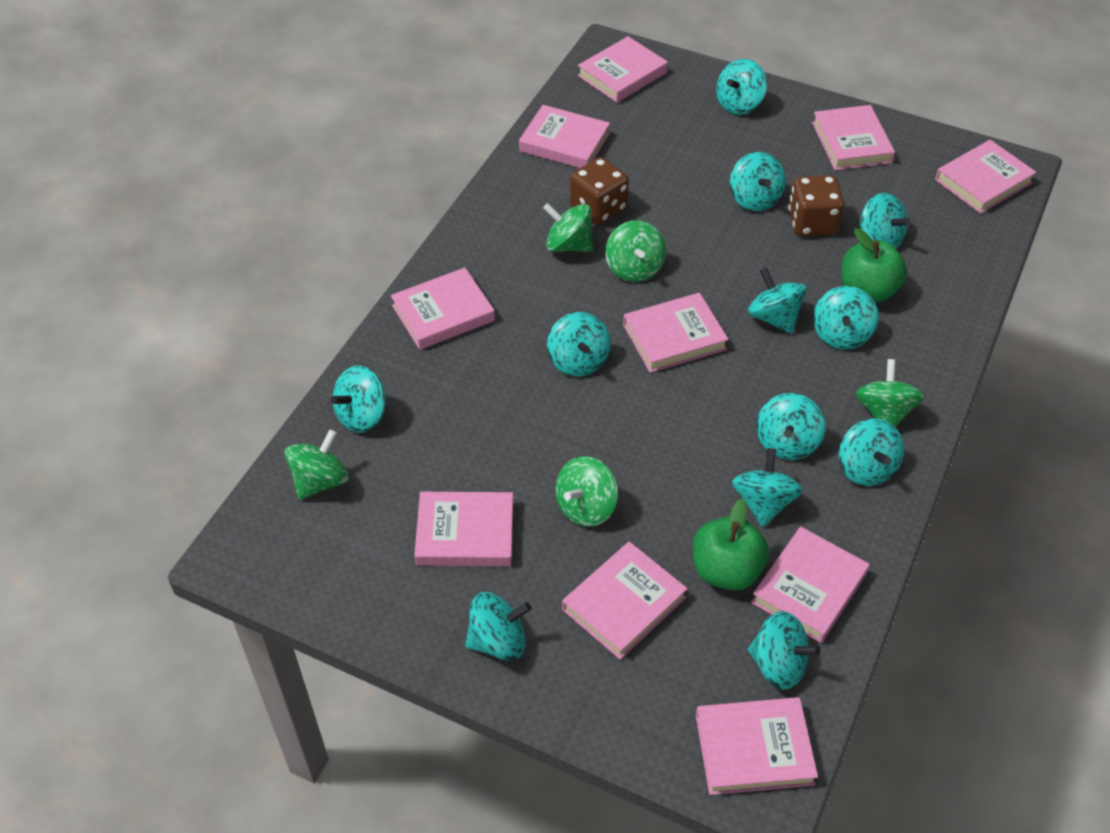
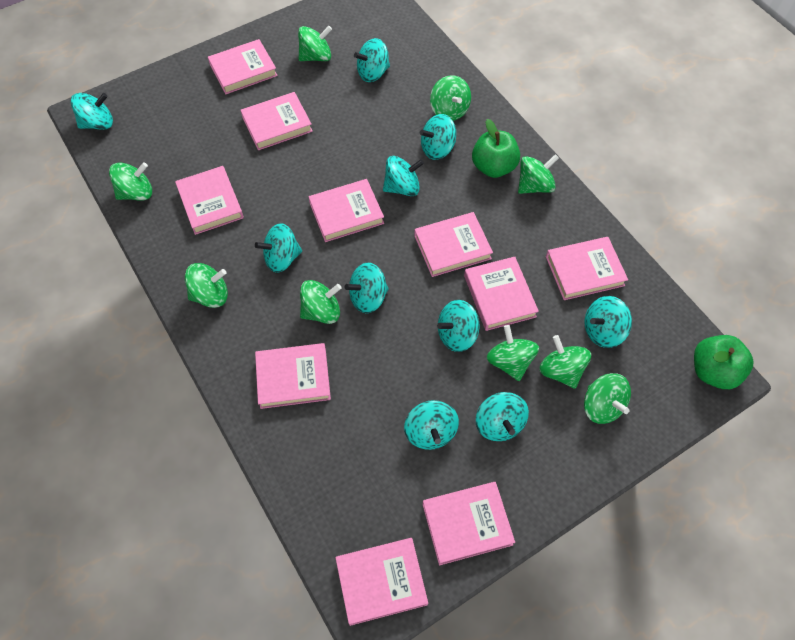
brown dice: [570,157,629,225] [788,175,845,236] = 2 -> none = 0
green spinning top: [284,429,349,500] [543,203,594,252] [555,456,618,527] [605,220,666,282] [855,359,925,427] = 5 -> [109,162,152,201] [185,263,228,308] [298,26,332,61] [300,280,342,324] [430,75,471,121] [487,325,539,381] [518,154,559,194] [539,335,591,389] [584,373,631,424] = 9
turquoise spinning top: [331,366,385,433] [465,592,532,661] [547,312,611,376] [716,59,767,115] [730,152,786,211] [732,448,803,527] [748,268,807,334] [748,611,821,690] [756,393,826,460] [813,286,879,349] [839,418,904,486] [860,193,911,249] = 12 -> [71,93,113,130] [255,223,302,273] [345,263,389,313] [354,38,390,82] [383,156,424,196] [404,400,459,450] [420,114,456,160] [437,300,479,352] [476,392,529,441] [585,296,632,348] = 10

